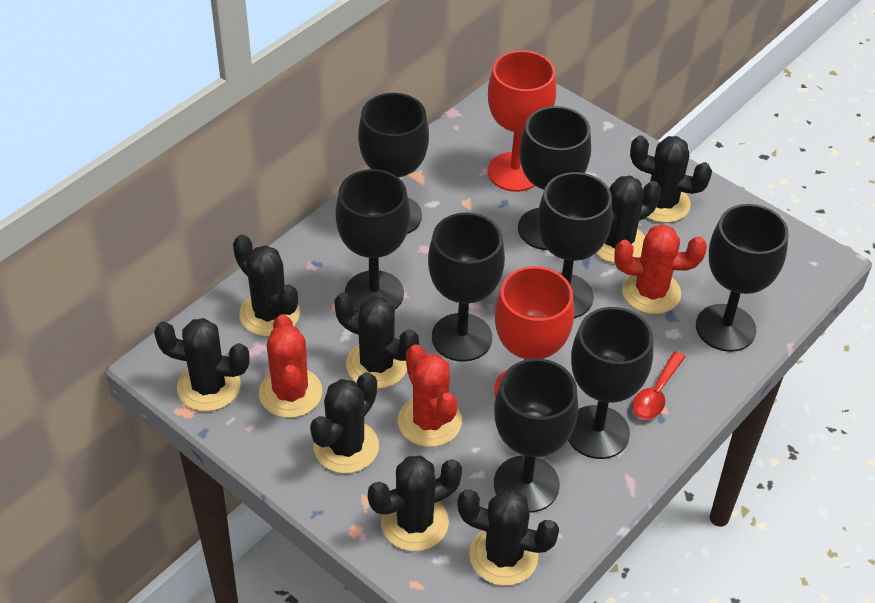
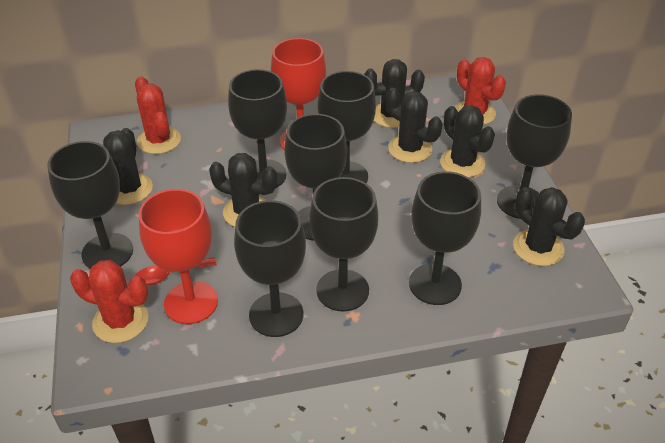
black cactus: [154,318,250,411] [233,235,300,336] [310,372,379,473] [334,292,419,389] [368,456,462,551] [457,489,559,586] [595,176,661,263] [630,135,712,223] = 8 -> [103,128,153,205] [209,153,277,227] [364,59,425,128] [386,88,442,163] [440,105,495,177] [513,187,585,266] = 6

